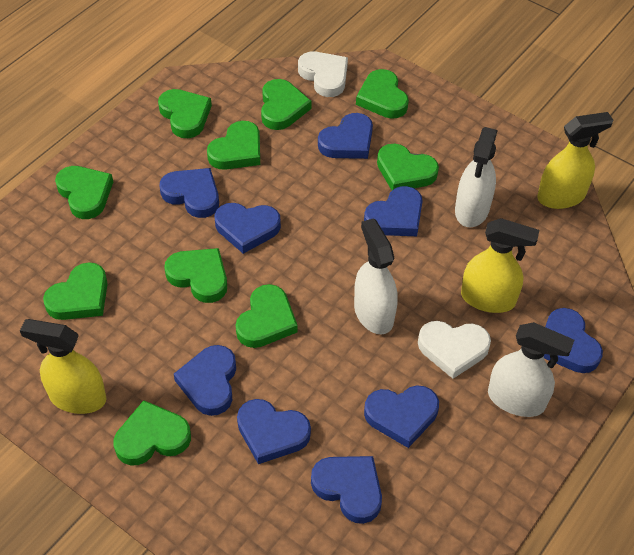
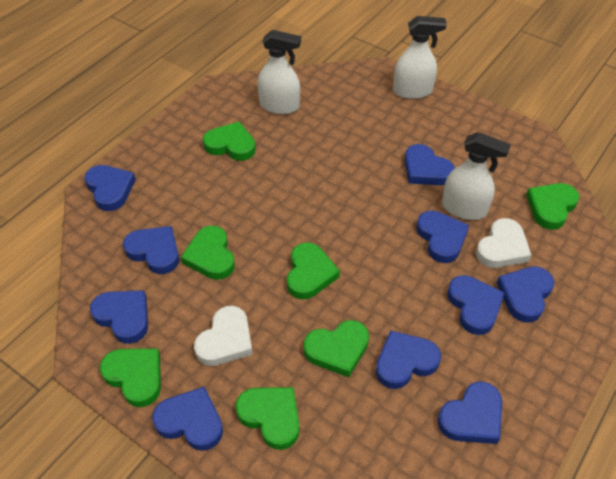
blue heart: [159,168,219,218] [174,345,236,416] [214,203,281,254] [237,399,311,464] [311,456,382,524] [318,113,373,159] [364,186,423,236] [364,385,439,448] [544,308,603,373] = 9 -> [84,165,136,211] [90,290,148,344] [123,226,179,274] [152,387,223,451] [376,330,441,389] [404,144,455,185] [416,211,469,263] [437,382,502,444] [447,275,505,335] [497,266,554,323] = 10
green heart: [43,262,108,320] [55,166,113,219] [113,400,191,466] [158,89,212,138] [164,248,227,303] [207,121,260,170] [236,284,298,348] [261,79,311,130] [356,69,409,119] [377,144,439,190] = 10 -> [100,349,161,407] [181,226,235,280] [203,121,256,161] [236,387,299,450] [287,243,340,299] [304,320,369,377] [526,183,579,230] = 7
yellow spray bottle: [20,319,106,414] [461,218,539,313] [537,112,613,209] = 3 -> none = 0

